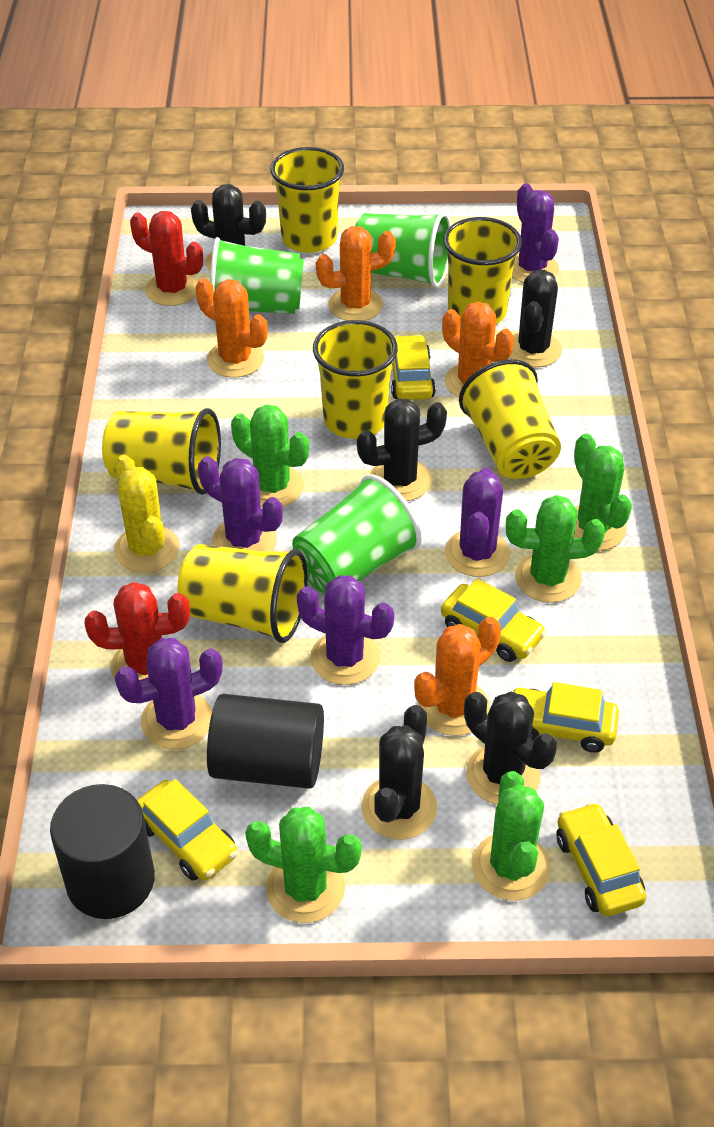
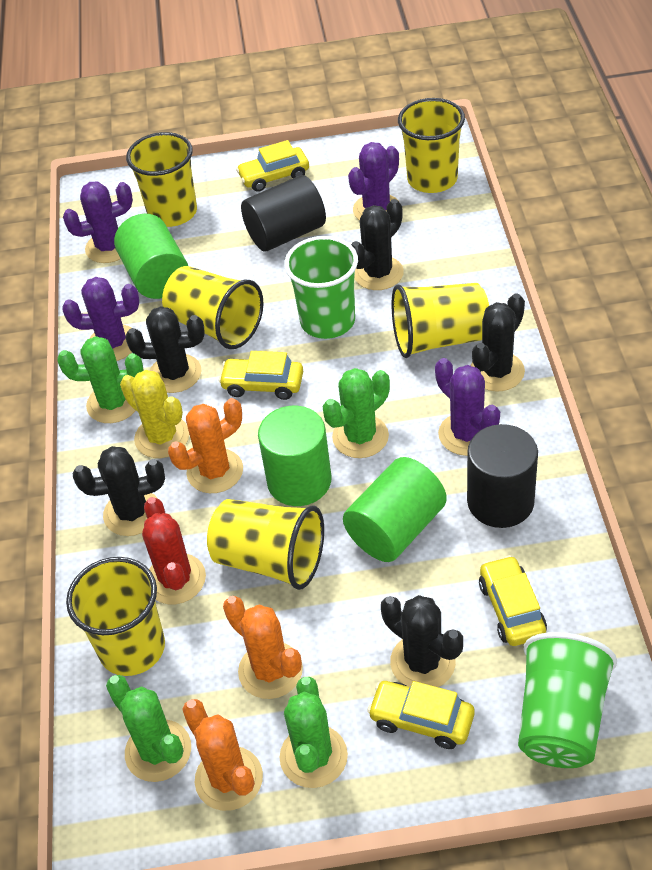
green cactus: [231,404,309,507] [245,807,362,923] [472,771,550,901] [506,495,605,603] [574,433,632,551] = 5 -> [57,336,144,423] [106,675,191,782] [279,677,348,788] [322,368,390,458] = 4
green cup: [210,237,304,314] [292,475,421,594] [355,212,451,288] = 3 -> [284,236,358,339] [518,632,617,768] = 2
green cylinder: none = 0 -> [114,214,188,299] [258,406,332,506] [343,457,447,562] = 3
orange cactus: [195,278,268,378] [316,226,396,321] [414,617,501,736] [442,302,514,398] = 4 -> [168,398,243,493] [182,699,263,811] [223,596,303,699] = 3
purple cactus: [115,638,223,749] [198,456,283,552] [297,575,394,685] [445,468,510,577] [512,183,559,283] = 5 -> [62,277,139,361] [63,181,133,263] [348,142,399,221] [435,358,500,456] = 4
red cactus: [85,582,190,680] [130,211,203,306] = 2 -> [142,497,206,605] = 1
yellow car: [137,779,238,881] [391,335,436,400] [441,578,546,662] [510,682,619,753] [556,802,646,916] = 5 -> [219,351,303,400] [236,140,309,192] [367,681,475,749] [479,555,547,646] = 4

